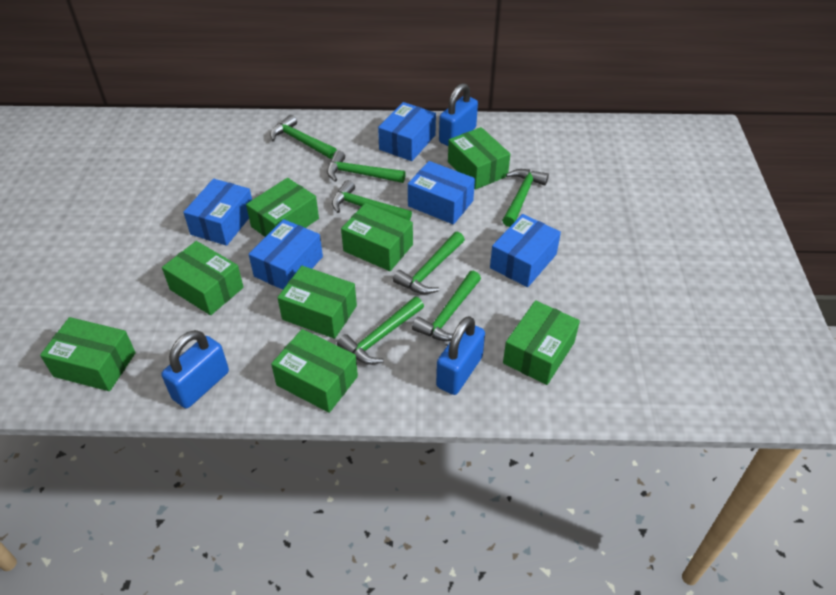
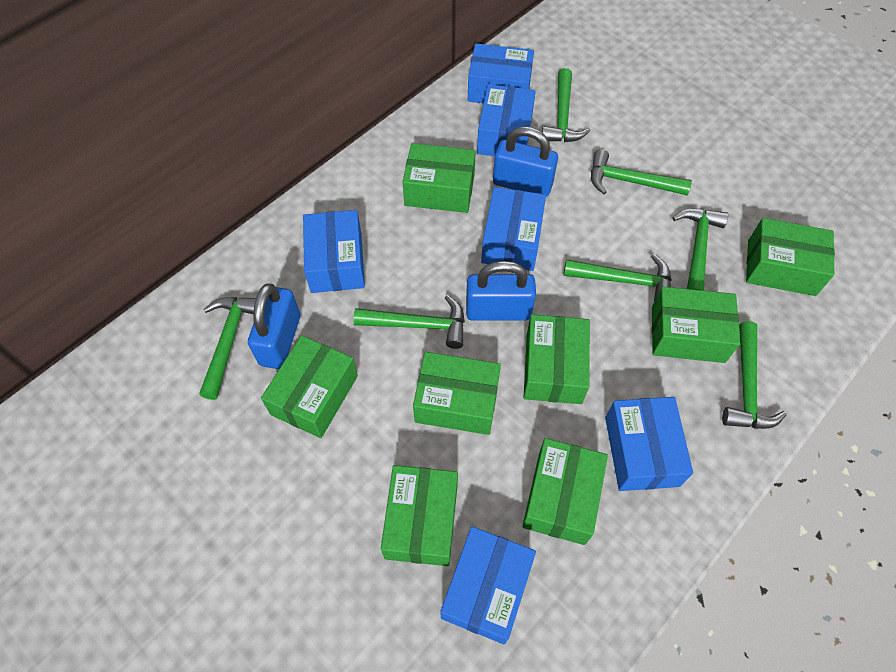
blue box: [183,179,252,246] [249,219,323,290] [378,102,436,161] [408,161,475,225] [490,214,561,287] = 5 -> [303,210,365,293] [440,526,536,644] [468,43,534,103] [477,84,536,156] [481,187,546,271] [605,397,693,491] = 6

